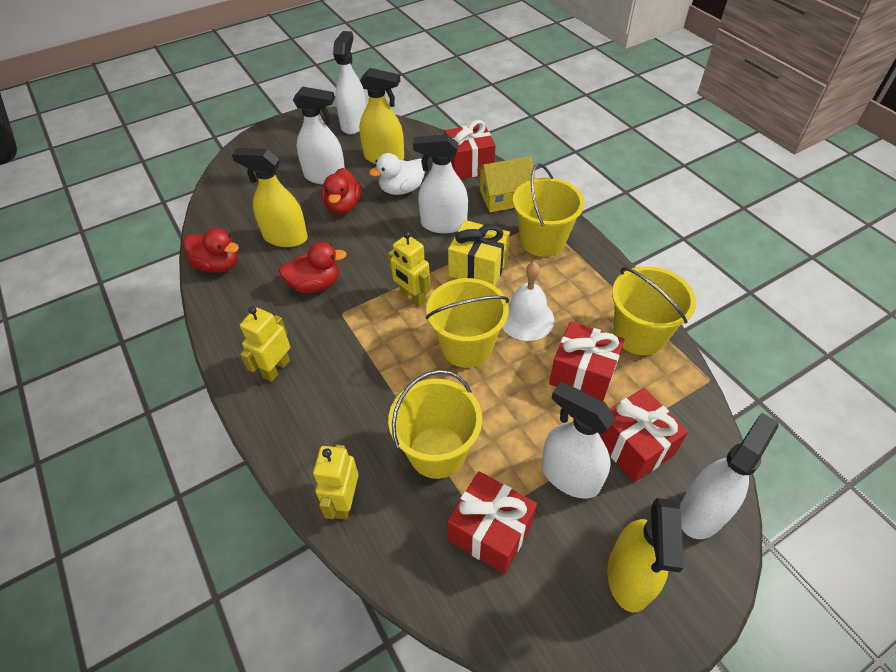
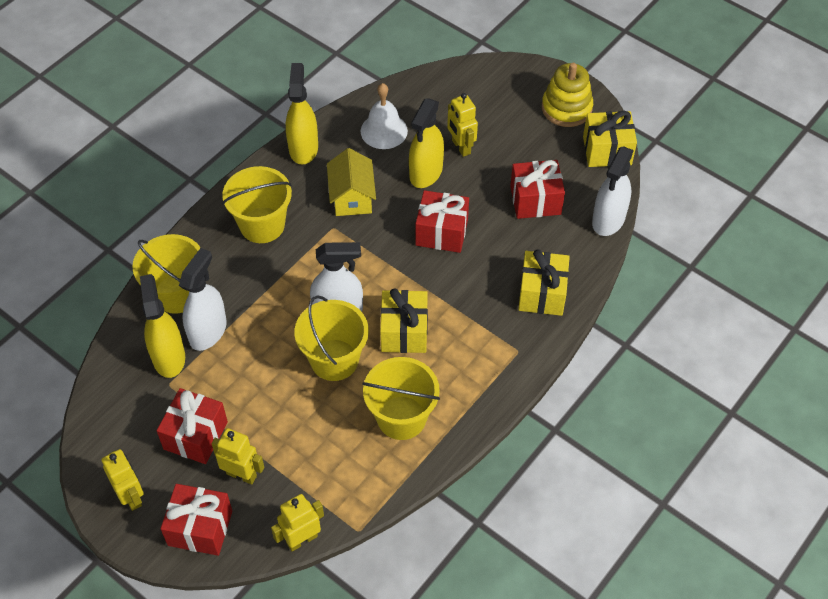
red duck: [183,228,239,273] [279,242,347,293] [321,168,361,214] = 3 -> none = 0
white duck: [369,153,425,195] = 1 -> none = 0
white spray bottle: [293,87,345,184] [333,31,366,134] [413,134,468,233] [542,382,616,499] [680,413,779,539] = 5 -> [179,248,227,351] [310,242,363,312] [592,146,634,236] = 3
yellow gift: [448,220,510,286] = 1 -> [380,288,428,353] [518,249,570,316] [583,111,637,167] = 3
yellow robot: [240,307,290,382] [313,445,359,520] [388,232,430,306] = 3 -> [101,449,144,511] [211,428,264,485] [271,494,324,552] [447,93,478,157] = 4
yellow stacking toy: none = 0 -> [542,63,593,127] = 1

